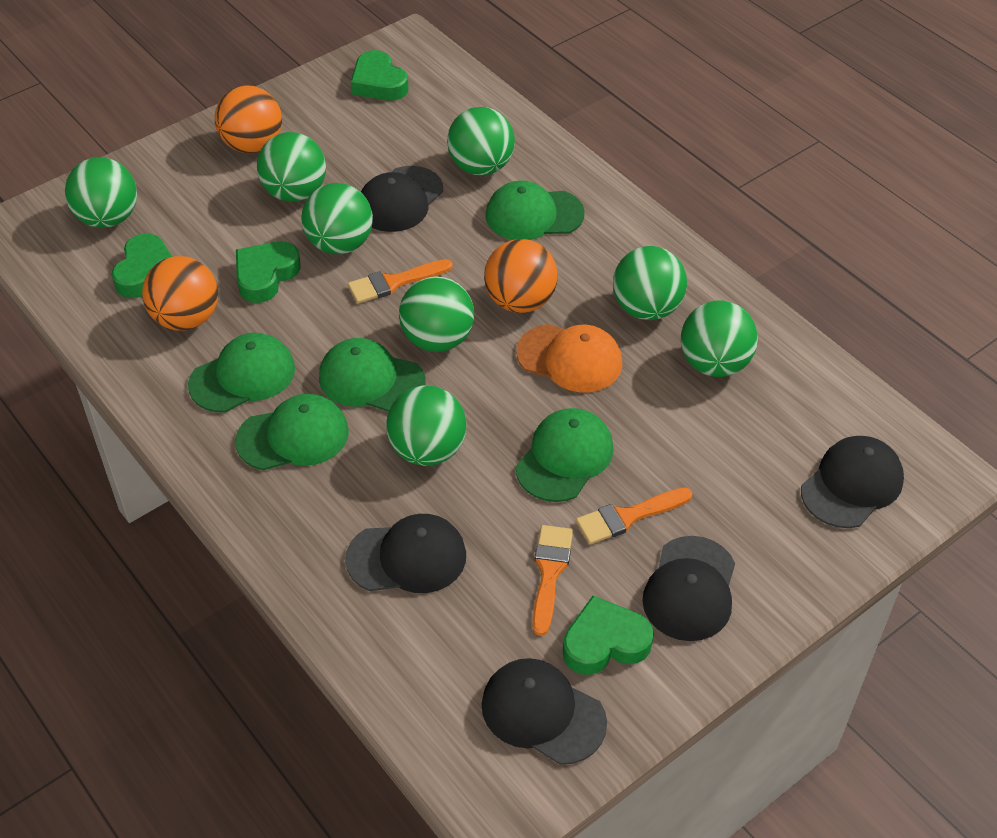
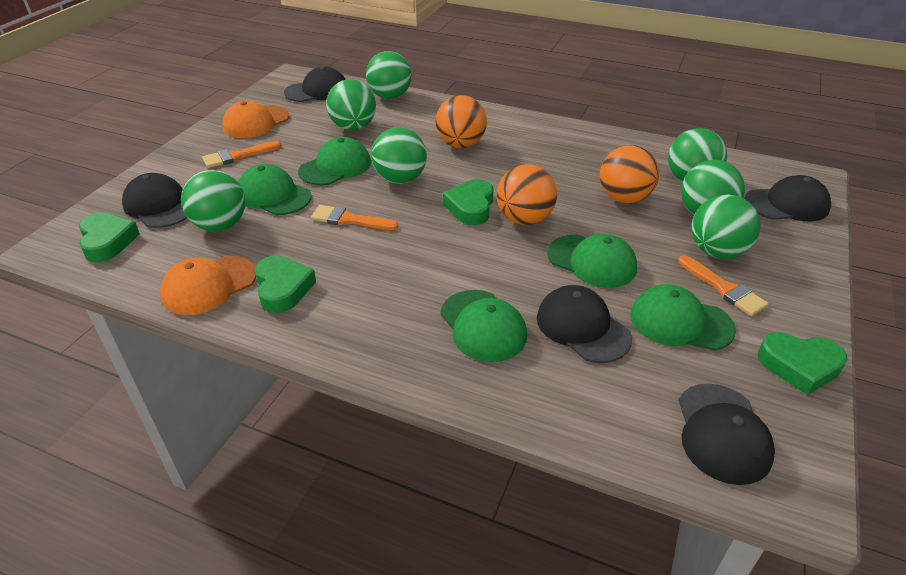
green ball: [65,157,137,228] [257,132,326,202] [301,183,373,254] [386,386,467,466] [399,276,474,352] [447,107,515,175] [613,246,687,320] [681,301,758,377] = 8 -> [181,170,246,231] [326,79,376,130] [366,51,412,99] [371,127,427,184] [668,128,727,182] [681,160,745,215] [691,195,761,259] = 7
orange cap: [516,324,623,392] = 1 -> [160,256,256,315] [222,101,289,138] = 2

